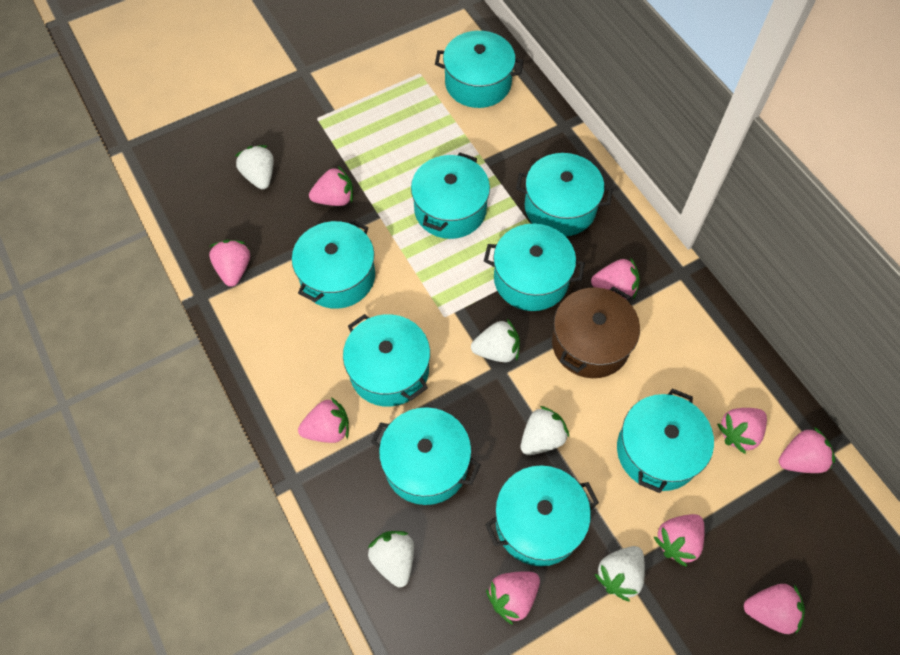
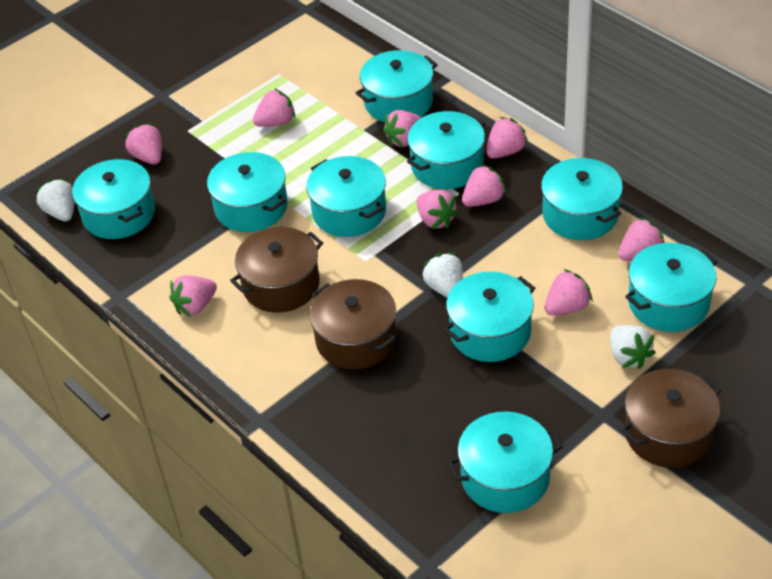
brown pot: [552,286,640,378] = 1 -> [230,227,323,313] [310,279,396,369] [621,369,722,468] = 3
white strawberry: [235,145,274,189] [368,531,414,587] [471,319,520,362] [521,406,569,455] [594,546,645,602] = 5 -> [35,178,74,221] [421,253,463,298] [610,325,656,369] = 3

